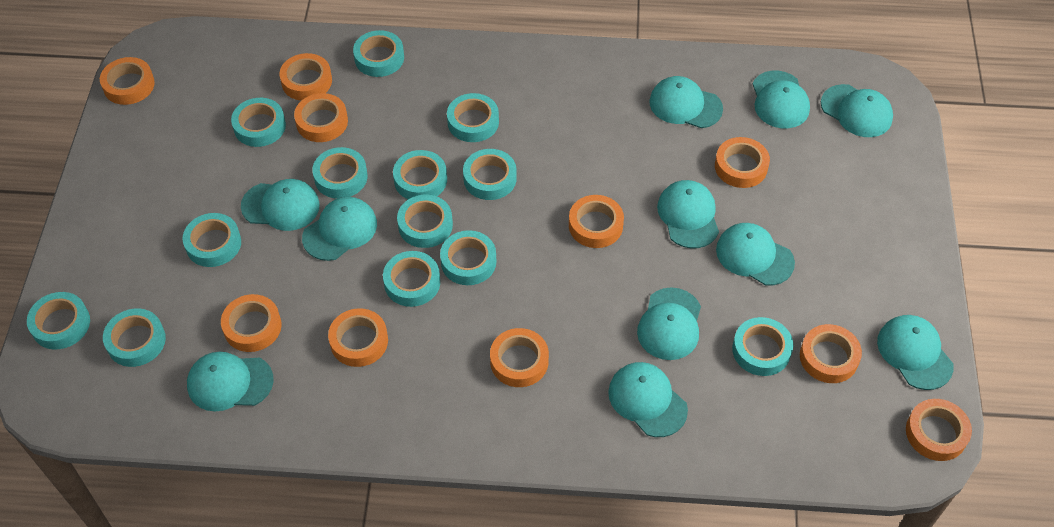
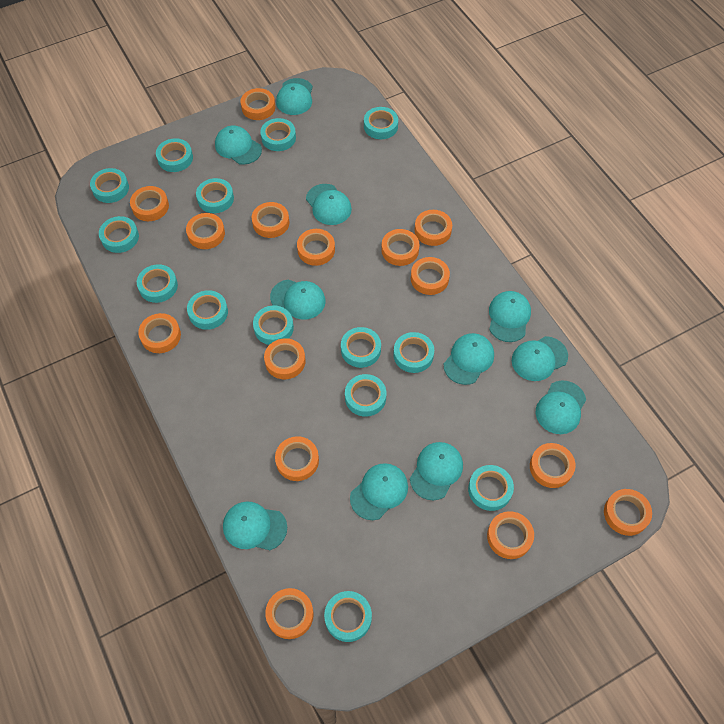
orange tape: [100,57,155,105] [221,294,282,352] [279,53,332,101] [294,93,348,142] [328,308,388,367] [490,328,549,387] [569,195,624,248] [715,137,770,188] [800,324,862,383] [906,399,972,461] = 10 -> [130,186,169,221] [138,313,181,353] [186,213,225,249] [241,88,275,120] [252,202,289,238] [264,338,306,379] [265,588,314,639] [275,436,319,481] [297,229,335,266] [381,229,420,266] [411,257,450,295] [414,210,452,246] [487,511,534,559] [530,443,576,488] [604,489,652,536] = 15
turquoise tape: [27,292,90,349] [103,309,166,367] [182,213,241,267] [231,98,286,147] [312,147,368,199] [353,30,404,77] [383,251,440,307] [393,150,447,199] [397,195,453,248] [440,230,496,285] [447,93,499,142] [463,149,517,200] [732,317,793,376] = 13 -> [90,168,129,203] [99,216,139,253] [137,264,178,303] [156,138,193,172] [187,290,228,330] [196,178,234,213] [253,306,294,345] [260,118,296,151] [324,591,372,642] [341,327,381,368] [345,374,386,417] [364,107,398,139] [393,332,434,373] [468,465,514,511] = 14

